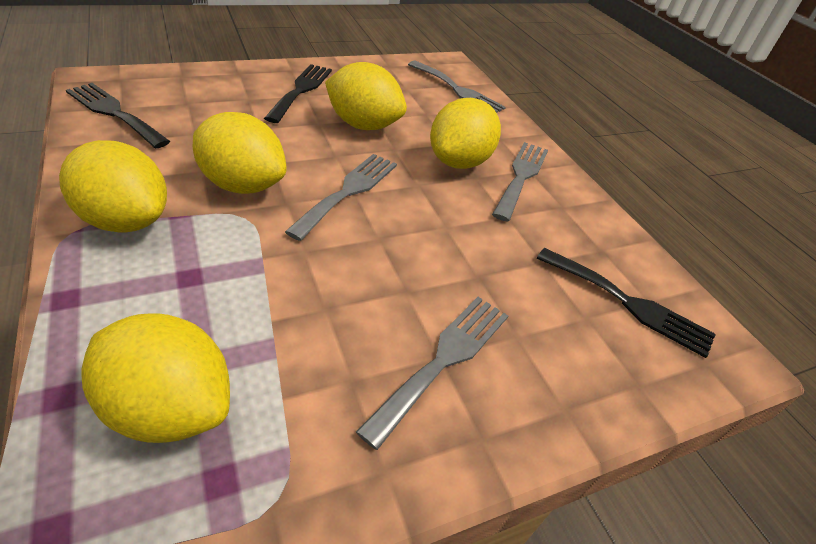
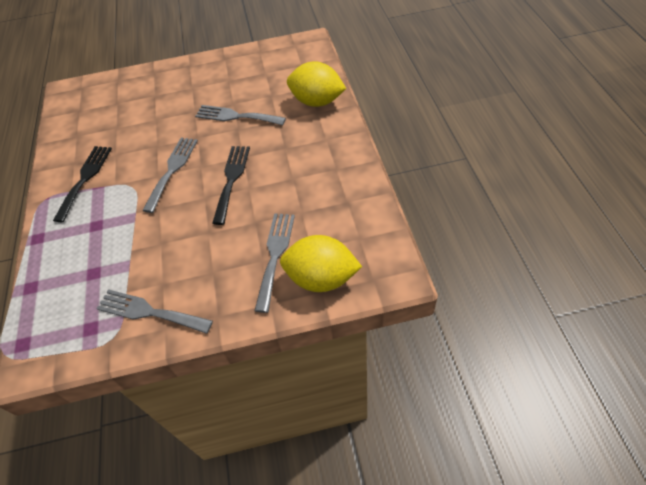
black fork: [66,83,170,148] [264,64,332,123] [537,248,716,358] = 3 -> [53,146,112,222] [212,146,250,225] = 2
yellow lemon: [59,140,167,233] [81,313,230,443] [193,112,287,194] [325,62,407,130] [430,98,501,169] = 5 -> [280,235,362,292] [287,61,347,107] = 2

